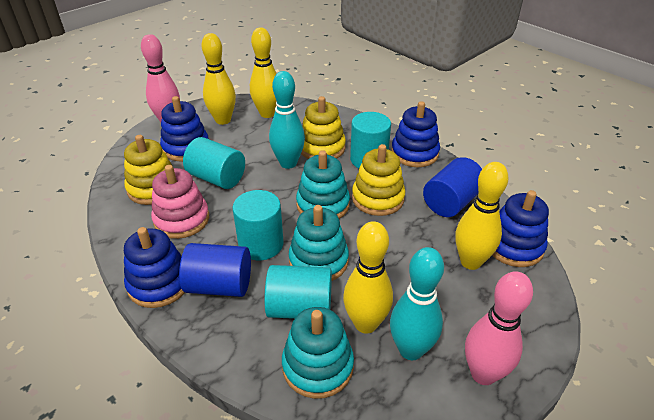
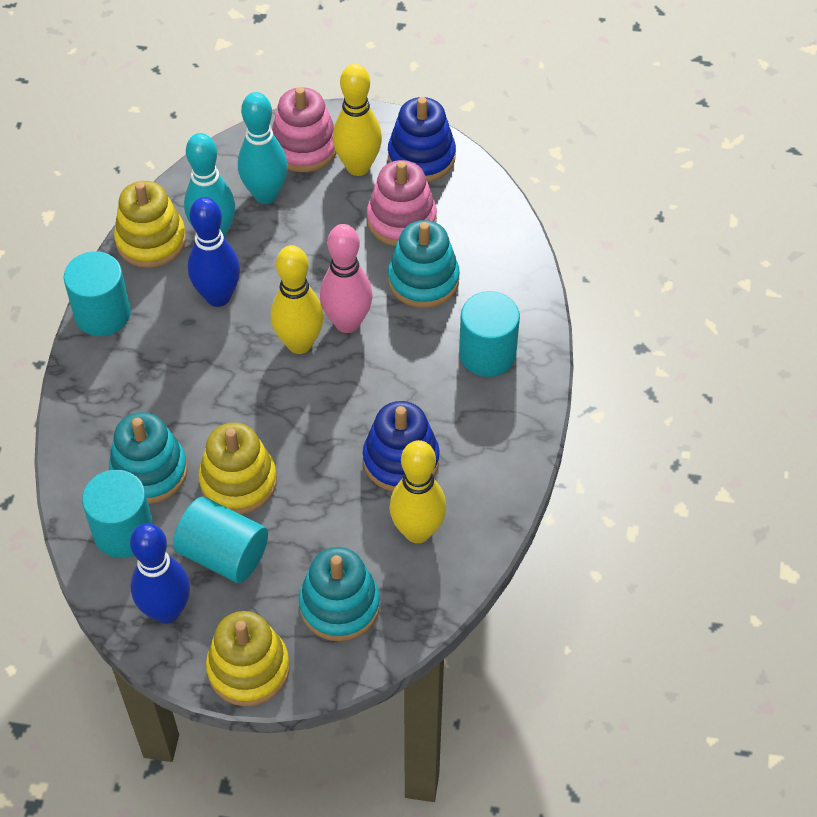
blue bowling pin: none = 0 -> [130,523,190,624] [188,197,240,307] = 2
blue cylinder: [179,243,251,297] [423,157,482,217] = 2 -> none = 0
blue stacking toy: [124,227,185,308] [160,96,208,162] [391,101,440,167] [492,190,549,267] = 4 -> [363,401,440,492] [388,97,456,182] = 2
pink bowling pin: [141,34,180,122] [465,271,533,385] = 2 -> [320,224,372,333] = 1
pink stacking toy: [151,165,209,239] = 1 -> [272,87,336,172] [367,160,437,246] = 2
yellow bowling pin: [201,33,236,125] [250,28,277,118] [343,221,393,334] [455,162,509,270] = 4 -> [271,245,324,354] [333,64,382,176] [389,440,447,543] = 3

